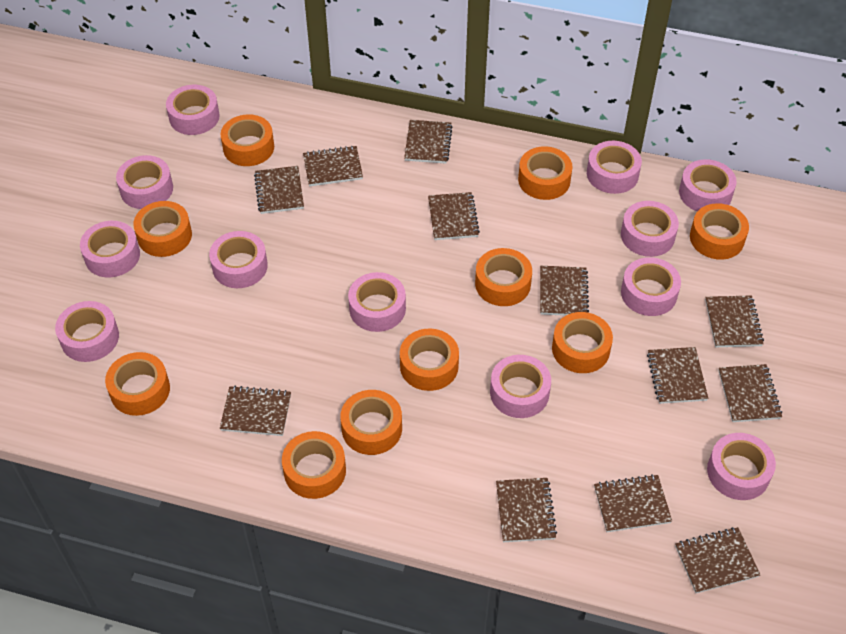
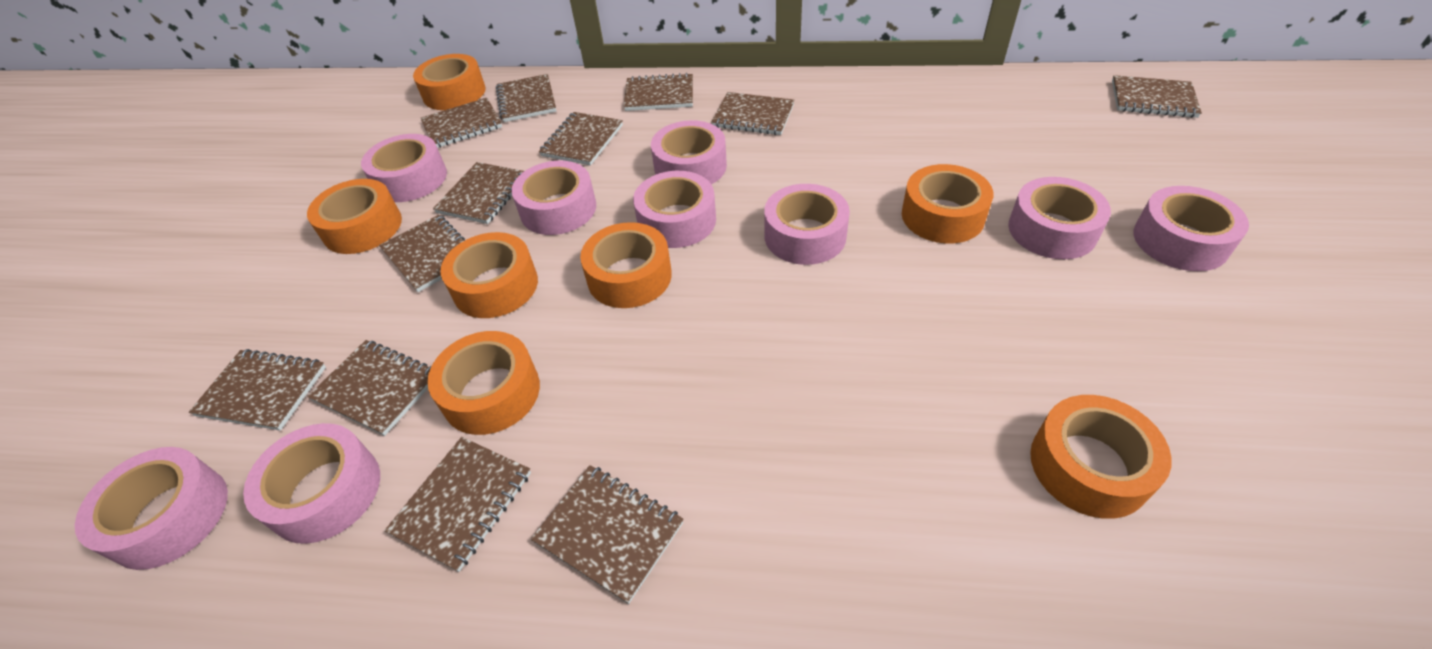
orange tape: [105,352,170,416] [133,201,192,257] [220,114,274,166] [282,431,346,499] [340,390,402,455] [400,329,459,391] [475,248,532,306] [518,146,573,200] [552,312,613,373] [690,203,749,260] = 10 -> [307,179,402,254] [413,54,486,110] [427,331,540,435] [440,232,538,318] [580,222,672,308] [902,164,993,243] [1030,395,1172,519] = 7
pink tape: [55,301,119,362] [80,221,140,278] [116,155,173,209] [166,85,220,135] [209,231,268,288] [348,272,406,332] [490,355,551,418] [587,141,642,194] [621,201,679,257] [621,257,681,316] [679,159,737,211] [707,433,776,500] = 12 -> [75,447,228,570] [243,423,380,544] [361,134,447,202] [512,161,596,235] [633,171,716,248] [651,120,727,184] [764,184,850,265] [1008,177,1111,259] [1133,186,1249,271] = 9

